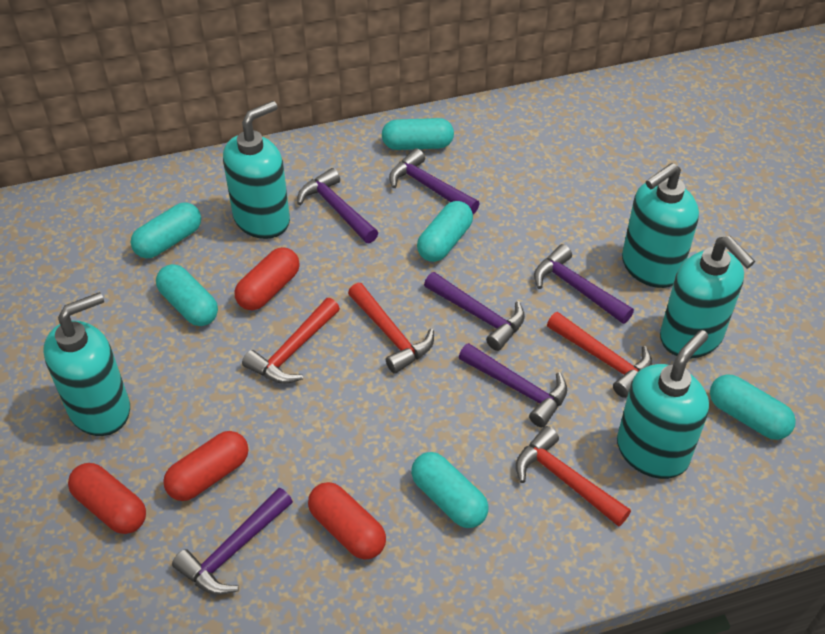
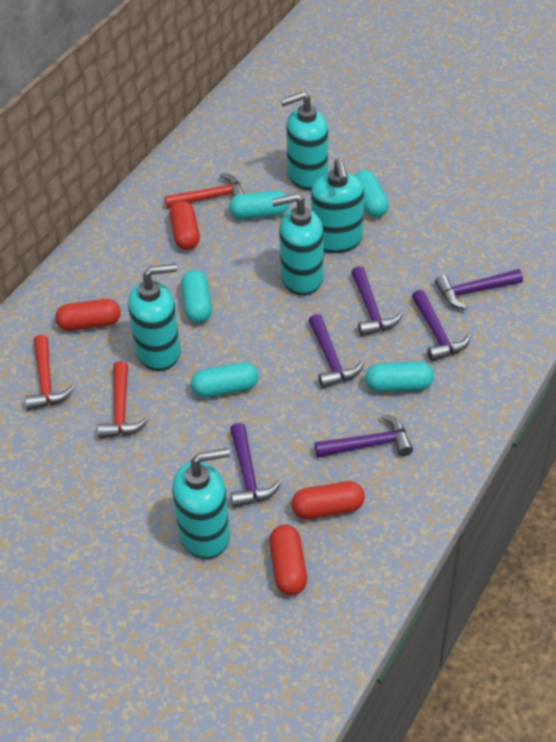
red hammer: [242,298,340,384] [348,283,434,374] [516,426,631,527] [547,312,652,398] = 4 -> [25,335,74,411] [97,361,148,439] [164,173,245,209] = 3
turquoise capsule: [131,202,201,259] [156,264,218,326] [382,118,454,150] [411,452,488,528] [417,201,473,262] [710,374,796,440] = 6 -> [181,270,212,323] [191,362,258,398] [229,191,289,219] [355,170,389,217] [365,362,434,392] = 5

